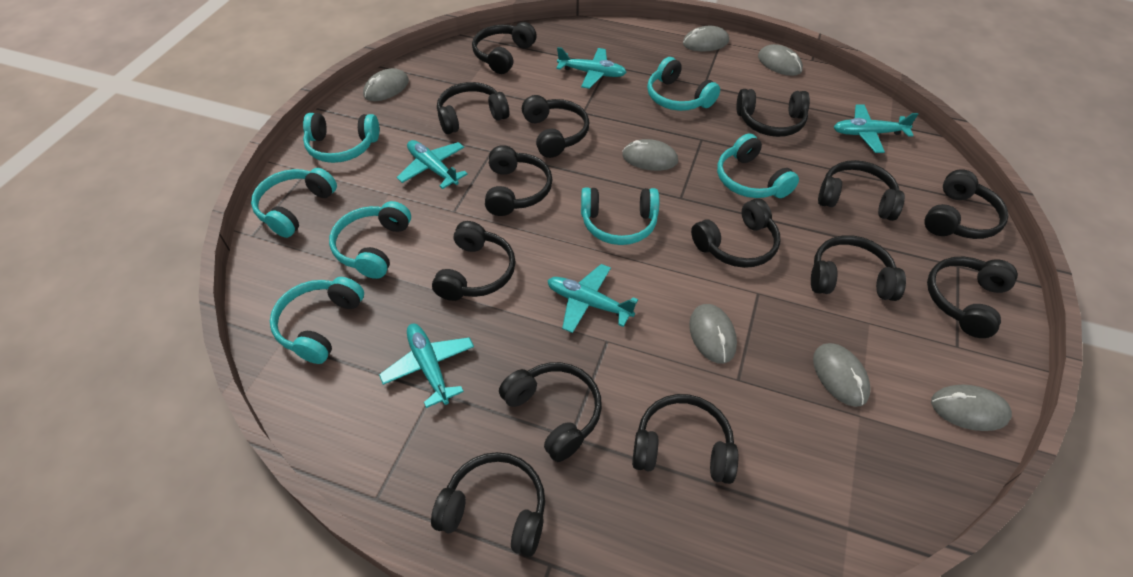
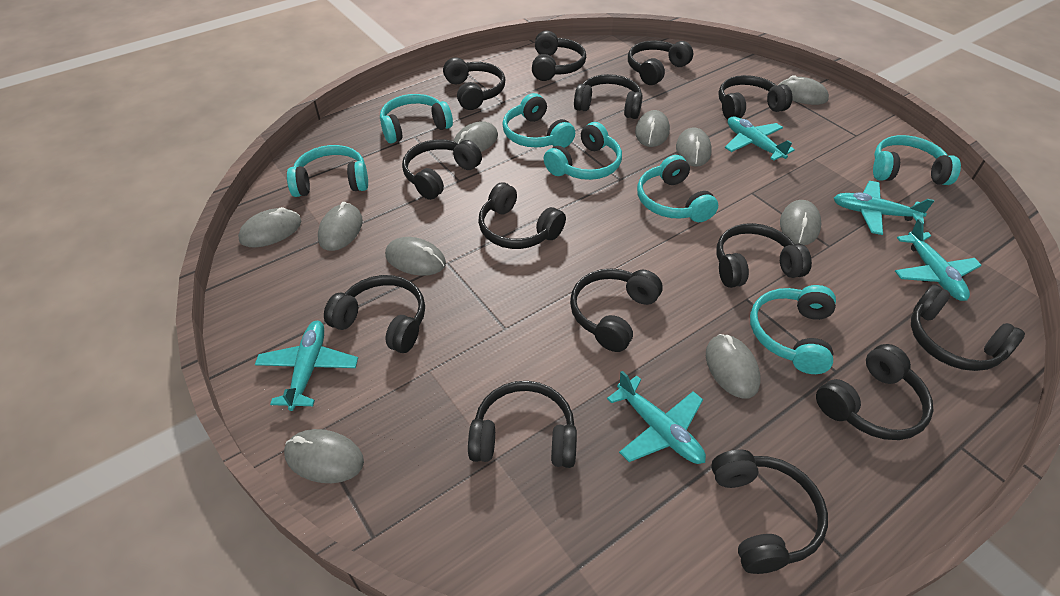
grey mouse: [363,68,409,101] [622,139,678,171] [683,26,729,51] [689,304,737,364] [758,44,803,76] [813,343,871,407] [931,385,1012,431] = 7 -> [238,207,301,248] [284,429,364,483] [318,202,363,251] [385,237,446,276] [453,121,498,152] [635,110,670,147] [676,127,712,167] [706,334,760,398] [778,75,829,105] [780,200,821,245] = 10

